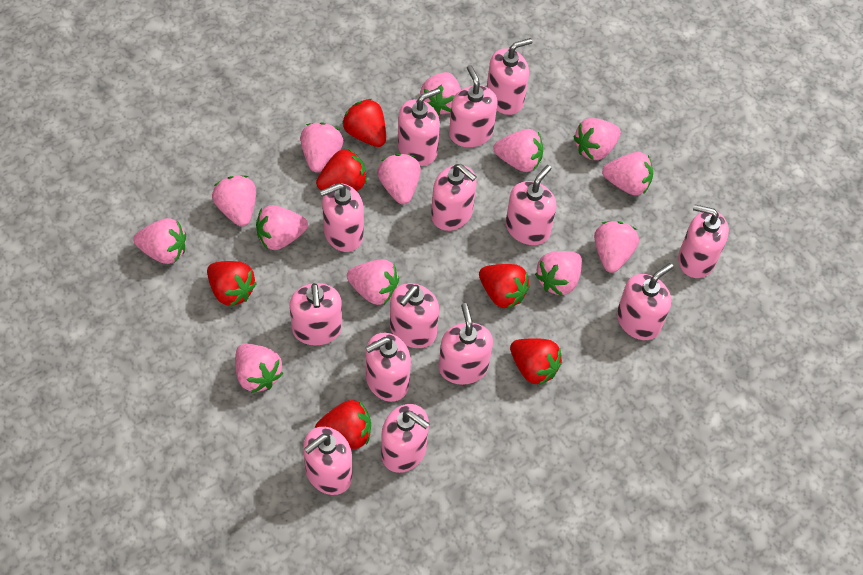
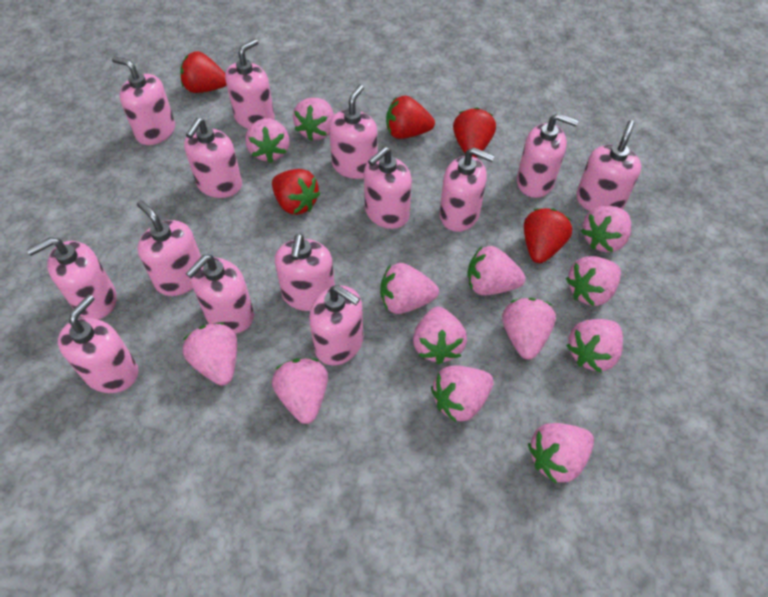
red strawberry: [207,261,257,307] [315,400,371,449] [316,149,367,191] [342,99,386,147] [479,264,530,309] [510,338,562,386] = 6 -> [180,51,227,93] [272,169,321,215] [386,95,435,139] [453,108,496,158] [524,208,572,263] = 5

